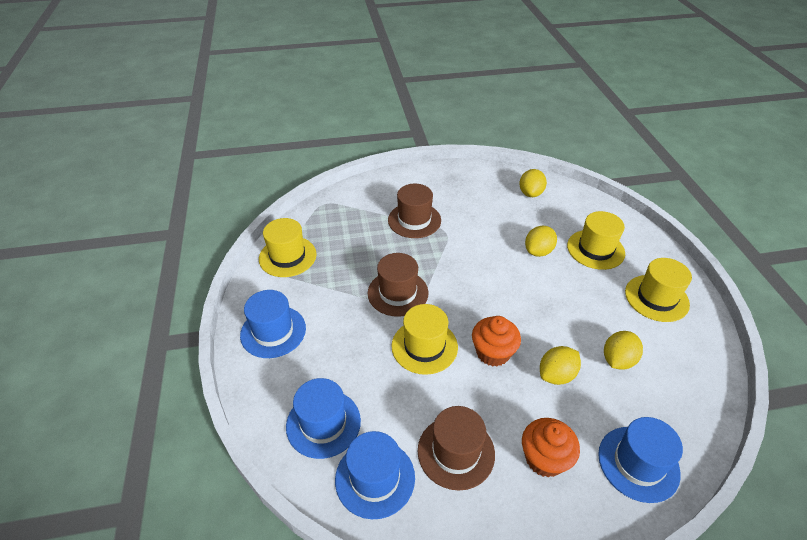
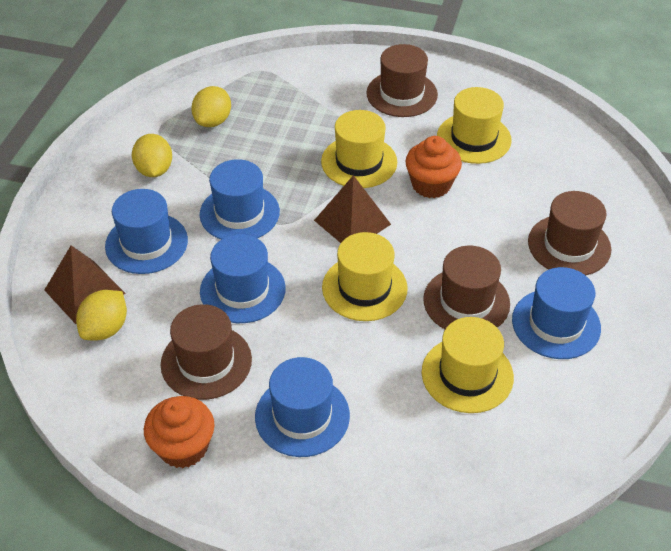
blue hat: [240,290,306,358] [286,378,361,459] [335,431,415,519] [598,417,683,503] = 4 -> [105,189,188,274] [200,159,280,240] [200,234,286,323] [255,357,350,457] [512,267,601,359] = 5
brown hat: [368,253,428,317] [388,184,441,238] [418,406,495,491] = 3 -> [161,304,252,400] [366,44,438,117] [423,246,510,329] [528,191,611,275] = 4
brown pyramid: none = 0 -> [44,245,126,324] [314,175,391,243] = 2
yellow lemon: [519,169,547,197] [525,226,557,257] [540,346,581,385] [604,331,643,370] = 4 -> [76,290,127,341] [132,134,172,177] [191,86,231,127] = 3

